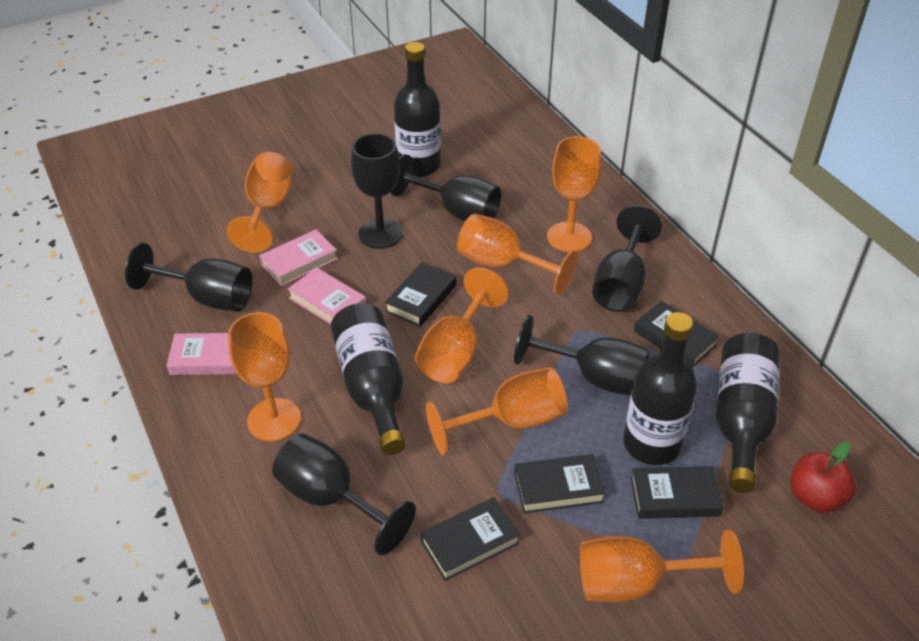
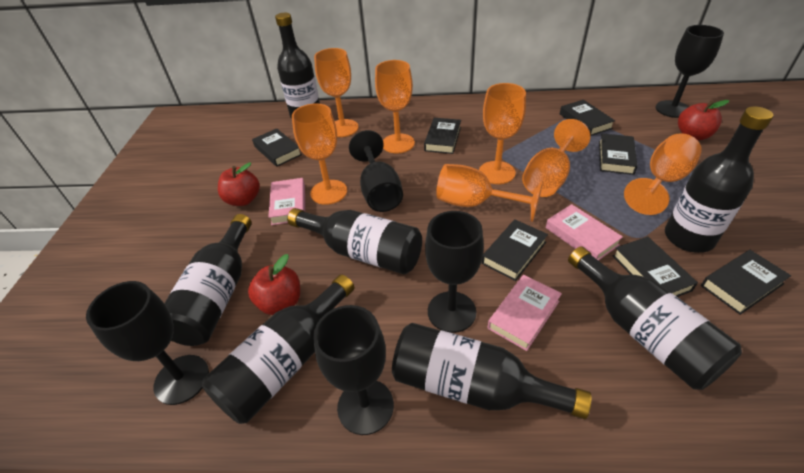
black book: [385,262,456,327] [420,497,520,581] [514,454,606,513] [631,466,724,519] [634,301,719,368] = 5 -> [252,128,302,167] [424,118,461,154] [482,219,548,281] [560,100,615,136] [599,133,638,175] [612,236,698,297] [701,250,791,315] = 7
black bottle: [331,303,406,455] [394,42,441,177] [623,312,697,465] [716,333,780,493] = 4 -> [164,214,252,346] [202,274,354,424] [275,13,320,119] [287,208,422,275] [392,323,592,419] [568,247,742,390] [665,106,774,253] = 7
black goblet: [125,243,253,311] [272,433,416,555] [351,133,403,249] [390,154,501,221] [514,315,649,396] [592,205,662,312] = 6 -> [86,281,209,405] [313,305,394,435] [349,130,403,212] [425,211,484,333] [656,25,724,118] = 5
red apple: [791,442,856,513] = 1 -> [218,162,260,206] [248,254,300,315] [678,100,729,140] = 3

